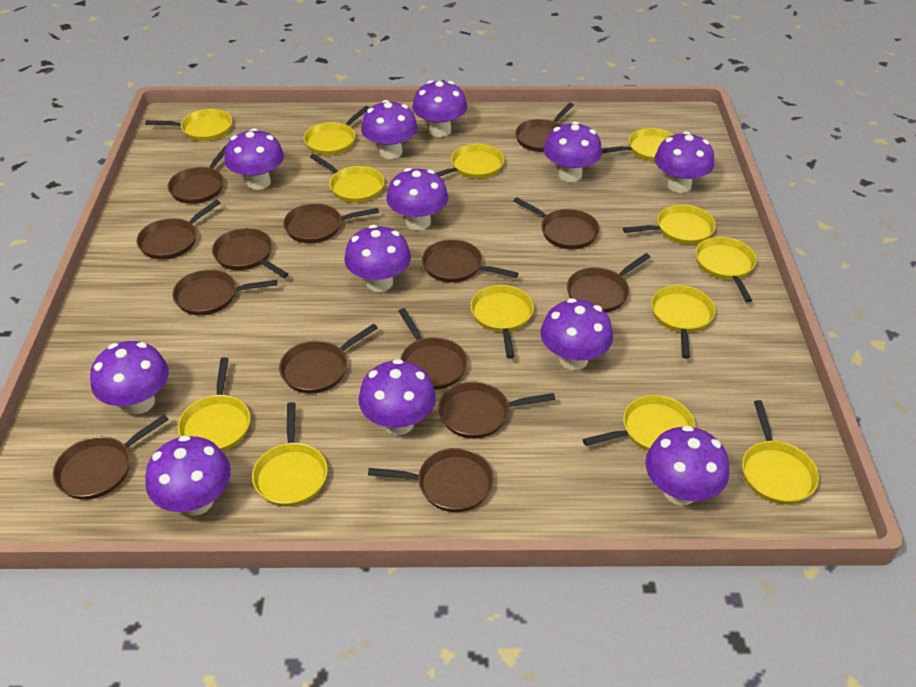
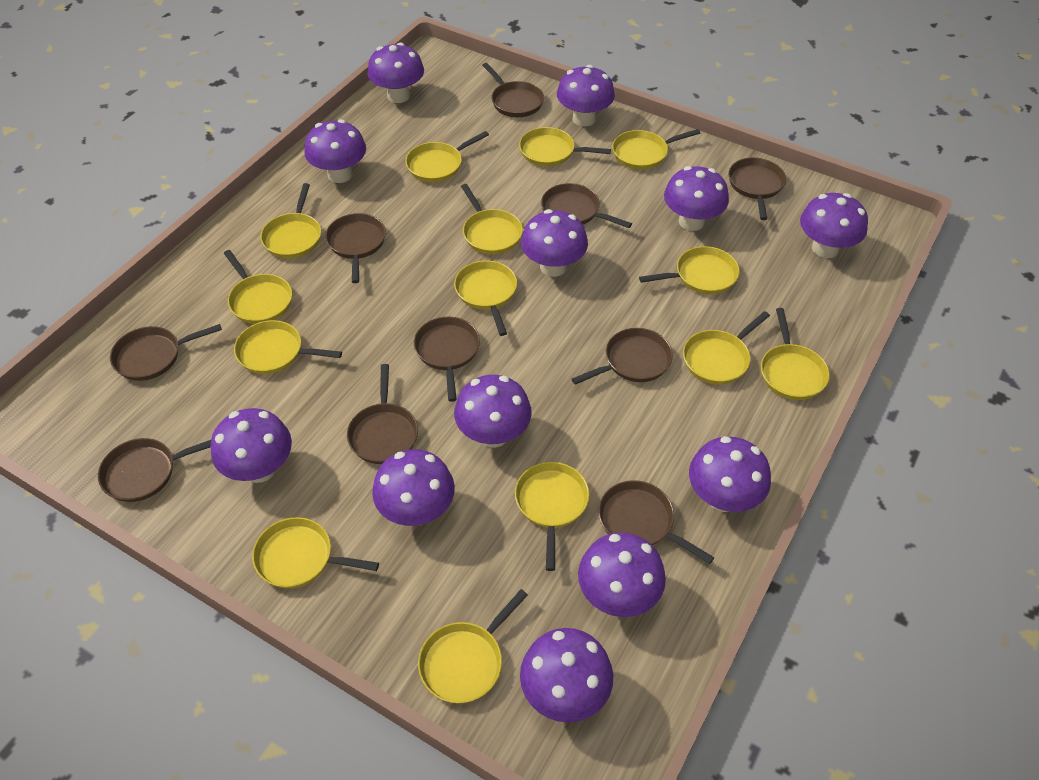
brown pan: [53,415,169,500] [136,200,220,260] [168,145,226,204] [172,269,277,315] [212,228,288,278] [279,324,378,394] [283,203,379,243] [368,448,494,512] [399,308,467,390] [422,239,518,283] [439,381,555,439] [513,197,600,249] [515,103,574,152] [567,253,650,313] = 14 -> [98,438,211,502] [110,324,222,381] [325,213,386,283] [347,364,418,464] [414,317,480,402] [482,63,544,117] [541,183,632,228] [572,328,673,385] [599,480,715,564] [729,158,786,220] = 10
yellow pan: [145,109,232,141] [178,357,250,452] [252,402,328,506] [304,106,369,155] [310,154,384,203] [436,144,504,179] [470,285,534,359] [583,395,696,451] [602,128,674,162] [623,205,716,245] [651,285,715,359] [695,237,757,302] [742,400,819,504] = 13 -> [224,250,292,324] [234,320,342,374] [252,517,379,588] [260,183,321,258] [405,131,489,182] [418,589,528,704] [454,260,517,336] [461,184,523,254] [515,462,589,571] [519,127,611,167] [612,129,700,170] [639,246,740,294] [683,311,770,385] [761,308,830,400] = 14

